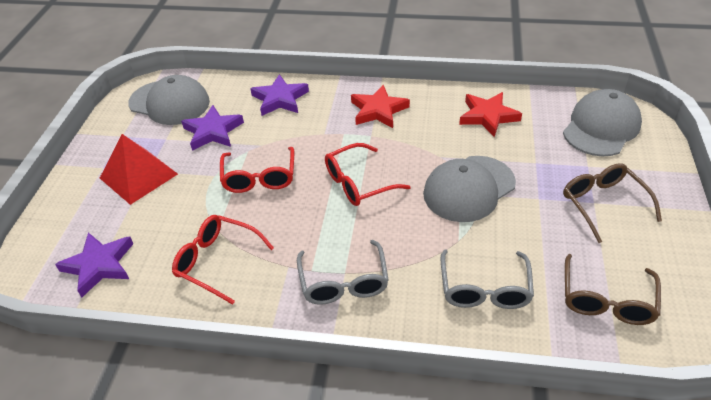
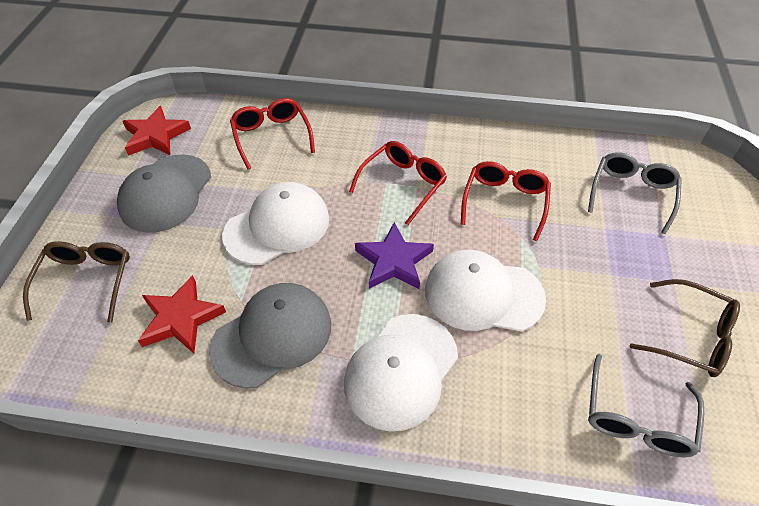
grey cap: [128,75,210,125] [423,156,516,222] [563,89,642,156] = 3 -> [117,154,211,233] [209,283,331,388] = 2
purple star: [55,232,133,297] [181,105,244,151] [250,74,309,116] = 3 -> [355,222,434,289] = 1
red pyramid: [100,134,178,205] = 1 -> none = 0
white cap: none = 0 -> [222,182,330,265] [344,314,458,431] [425,250,546,332] = 3

